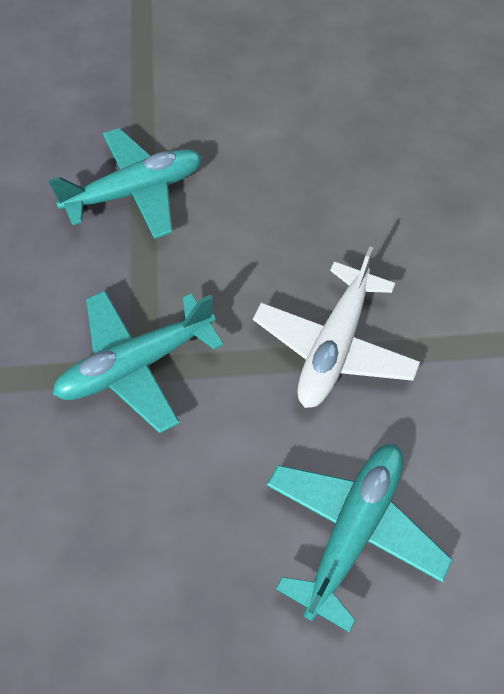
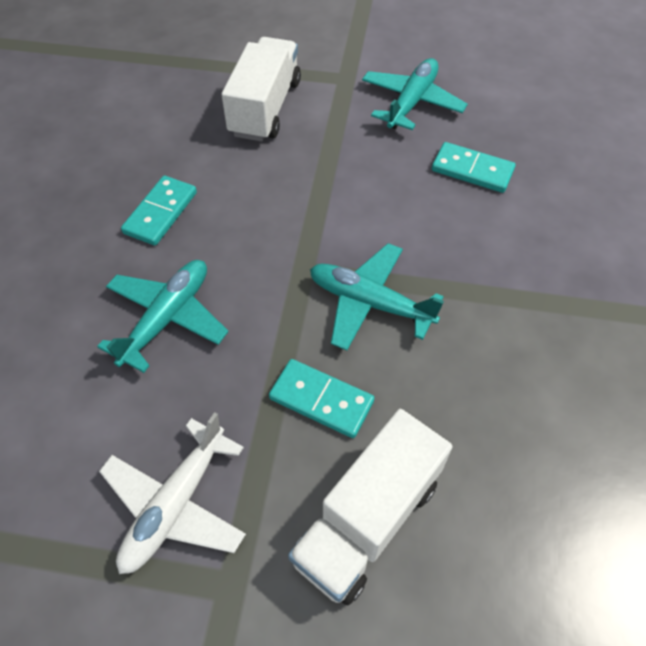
turquoise domino: none = 0 -> [121,176,197,245] [269,359,374,438] [432,142,516,193] = 3
white truck: none = 0 -> [221,37,301,142] [288,409,452,605] = 2

